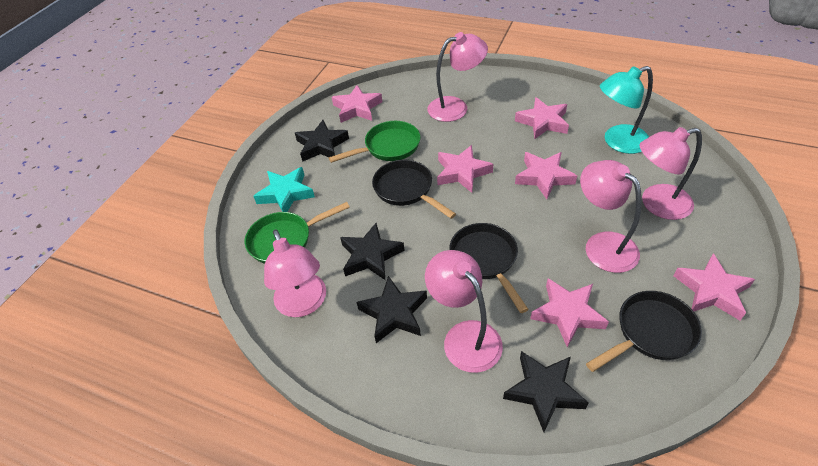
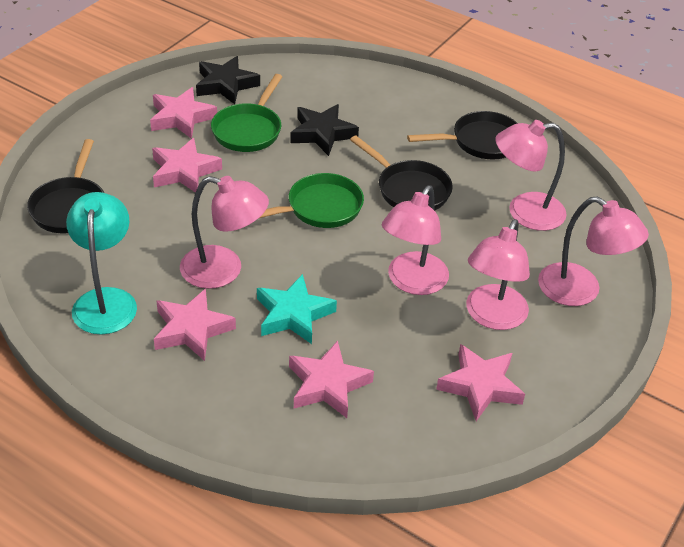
black star: [295,120,349,162] [340,223,405,280] [357,276,427,343] [503,351,589,432] = 4 -> [196,56,260,104] [290,104,359,156] = 2
pink star: [332,85,382,123] [437,145,493,193] [515,97,569,139] [515,152,577,199] [530,278,609,347] [673,253,755,320] = 6 -> [150,87,217,139] [152,138,222,192] [154,289,236,361] [289,341,374,418] [436,344,525,421] = 5

